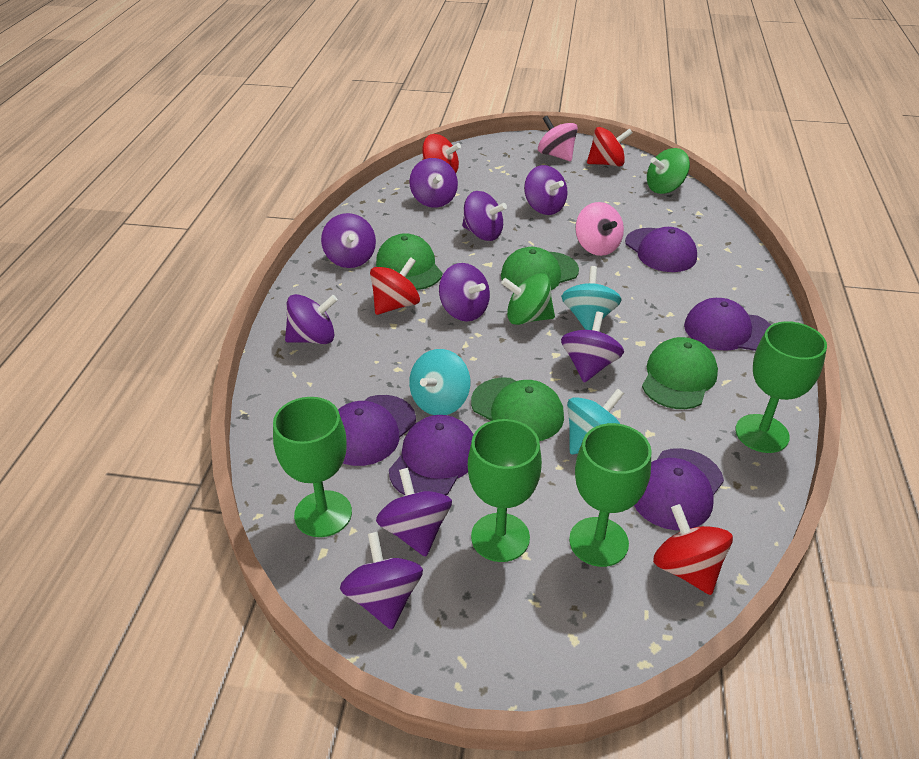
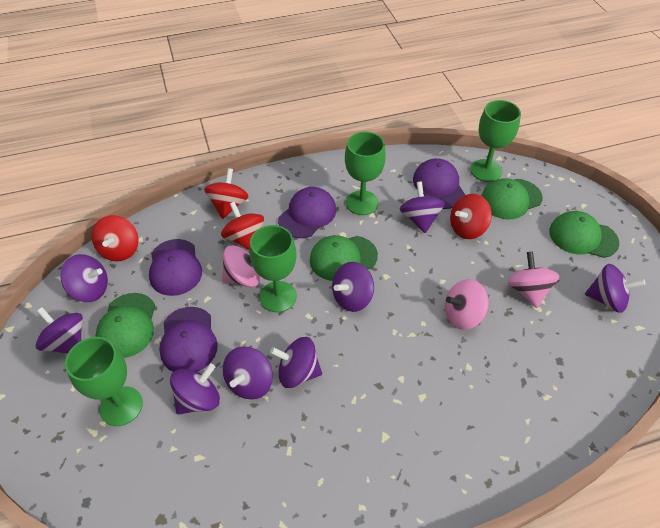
green spinning top: [501,273,555,325] [647,148,690,194] = 2 -> none = 0
pink spinning top: [538,116,578,161] [575,202,624,256] = 2 -> [222,245,261,287] [445,279,488,330] [508,251,559,308] = 3
purple cap: [338,395,416,466] [389,415,474,495] [625,227,697,272] [634,448,724,530] [684,298,771,351] = 5 -> [149,239,202,296] [159,307,218,372] [278,187,336,238] [413,158,465,209] = 4
purple spinning top: [285,294,338,344] [321,213,376,268] [340,532,423,630] [376,468,452,557] [409,158,458,208] [439,263,490,321] [462,191,507,241] [524,165,568,215] [561,312,624,383] = 9 -> [35,307,83,354] [60,254,108,302] [170,363,220,415] [223,347,273,400] [270,337,322,388] [332,262,374,312] [400,181,445,233] [585,264,646,313] = 8
turquoise spinning top: [409,349,470,415] [561,266,621,330] [567,388,624,455] = 3 -> none = 0

